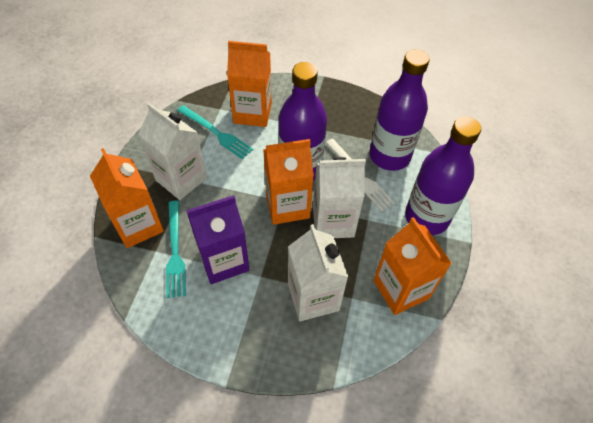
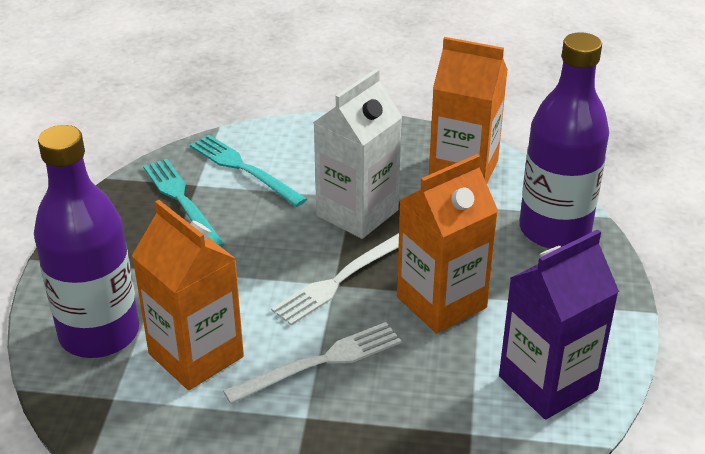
orange carton: [90,148,164,248] [227,41,272,127] [263,139,314,225] [373,217,452,315] = 4 -> [132,200,244,390] [397,154,498,333] [429,37,508,184] = 3
purple bottle: [278,62,327,181] [370,49,430,171] [405,116,481,235] = 3 -> [34,125,139,358] [519,32,609,249] = 2
white carton: [138,103,207,200] [288,224,348,321] [313,157,366,238] = 3 -> [313,69,402,239] = 1
white fork: [326,139,395,212] = 1 -> [223,322,402,404] [271,233,399,325] = 2

